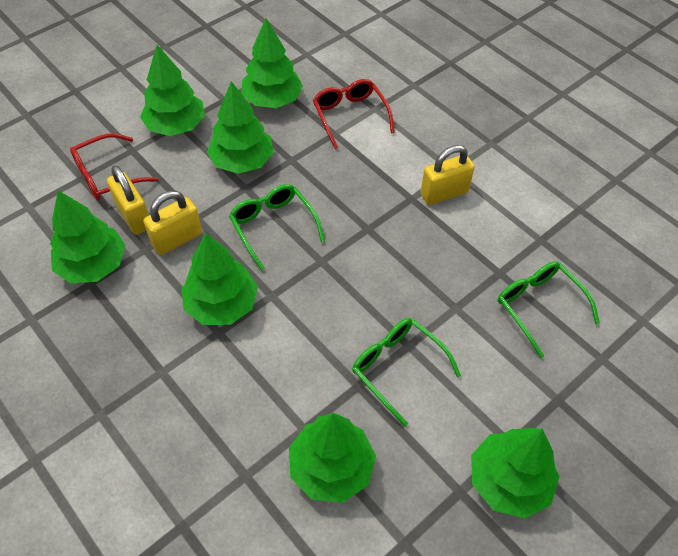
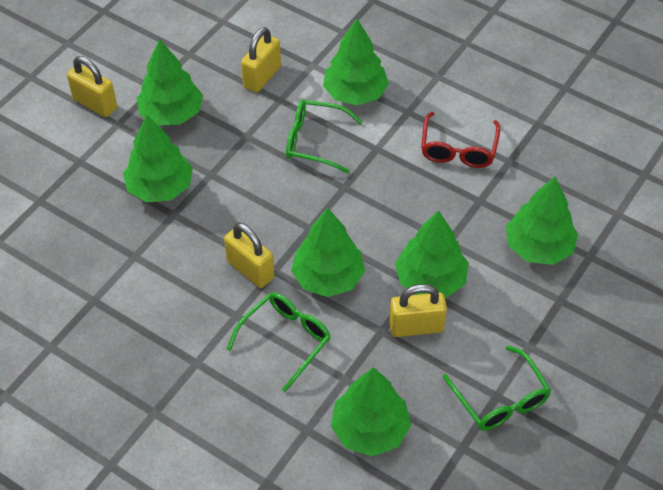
red glasses: [70,133,158,200] [313,79,395,149] = 2 -> [421,112,501,168] = 1
yellow padlock: [107,166,149,235] [143,191,202,255] [421,145,475,205] = 3 -> [67,56,117,117] [224,223,274,288] [241,27,281,93] [389,284,447,337] = 4

